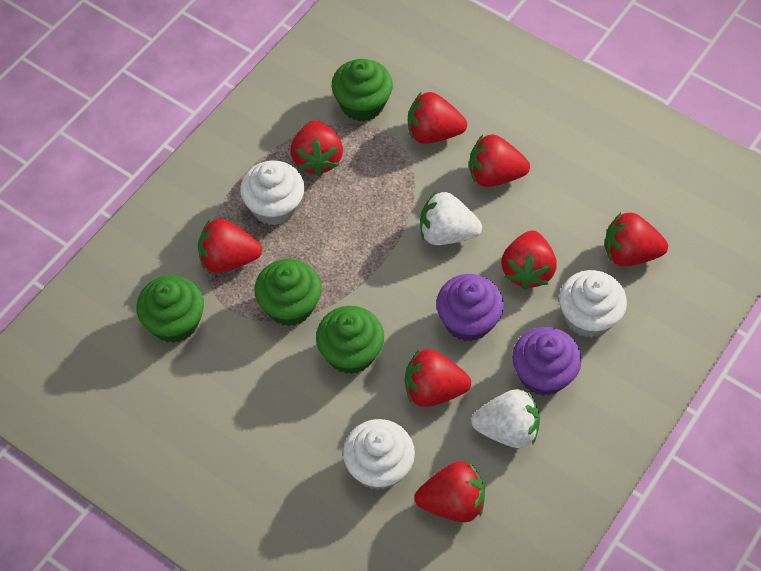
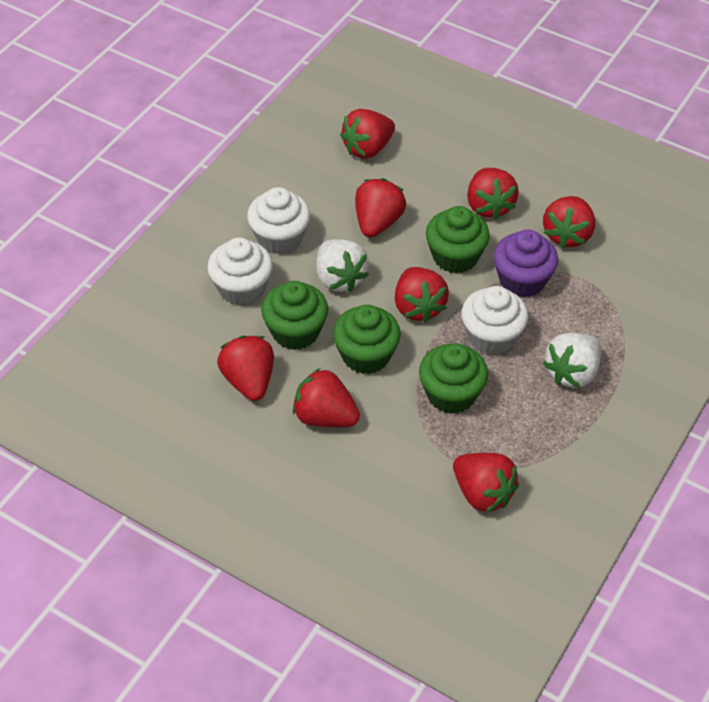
purple cupcake: [436,274,504,342] [512,327,581,396] = 2 -> [493,229,558,298] = 1

